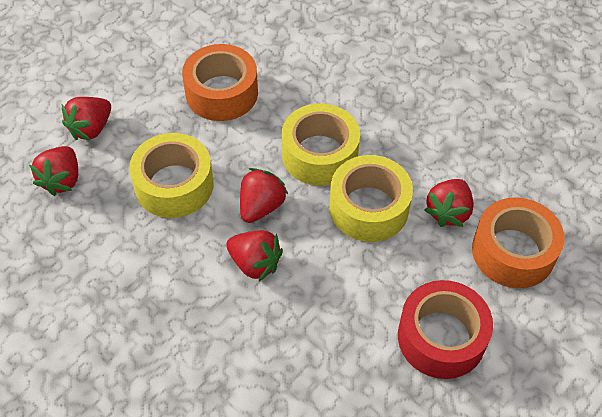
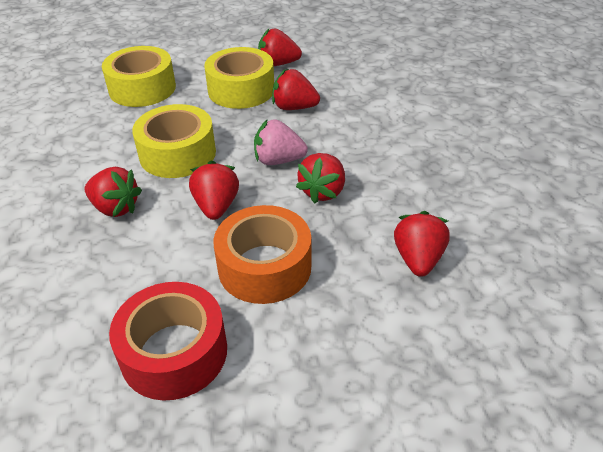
orange tape: [182,44,258,121] [472,197,565,288] = 2 -> [213,205,311,304] = 1
pink strawberry: none = 0 -> [254,119,308,165] = 1
red strawberry: [29,146,78,196] [62,97,111,141] [226,230,283,281] [240,168,288,223] [424,179,474,227] = 5 -> [84,167,142,217] [189,161,239,220] [258,28,302,66] [272,69,320,110] [296,153,345,204] [394,211,450,277] = 6

